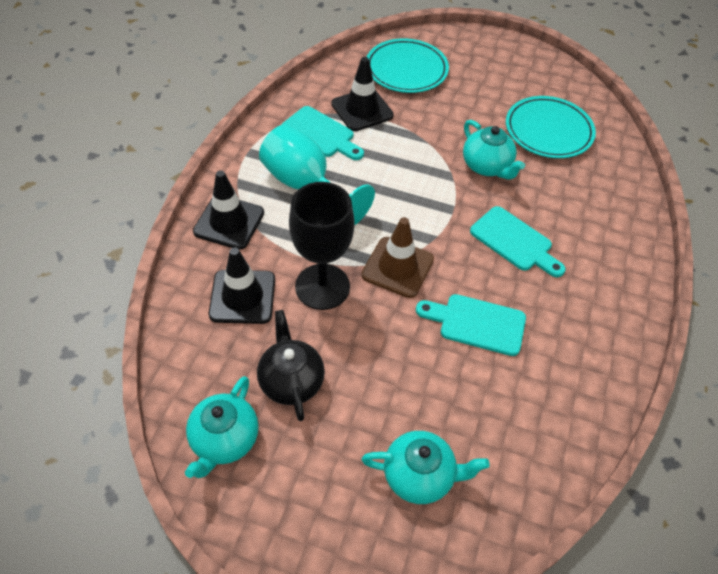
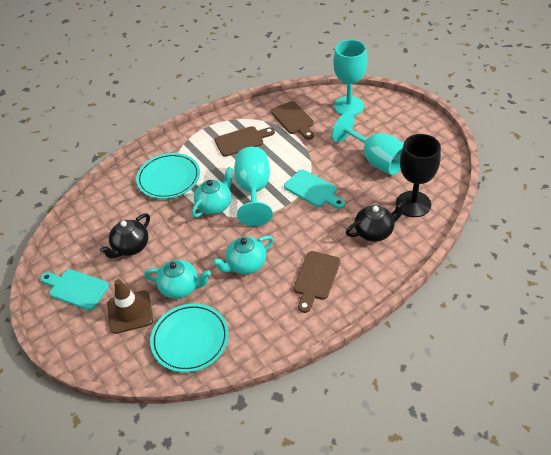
black teapot: [257,310,325,421] = 1 -> [100,214,150,259] [346,200,406,242] = 2
black traffic cone: [193,170,264,250] [209,247,275,324] [331,57,394,131] = 3 -> none = 0
brown cutting board: none = 0 -> [215,126,275,157] [271,101,314,140] [293,251,340,313] = 3
turquoise cutting board: [281,106,364,160] [416,294,526,356] [470,206,566,277] = 3 -> [40,269,109,310] [284,170,345,209] = 2
turquoise goblet: [259,124,375,226] = 1 -> [234,147,273,226] [332,113,404,175] [333,40,367,116] = 3

